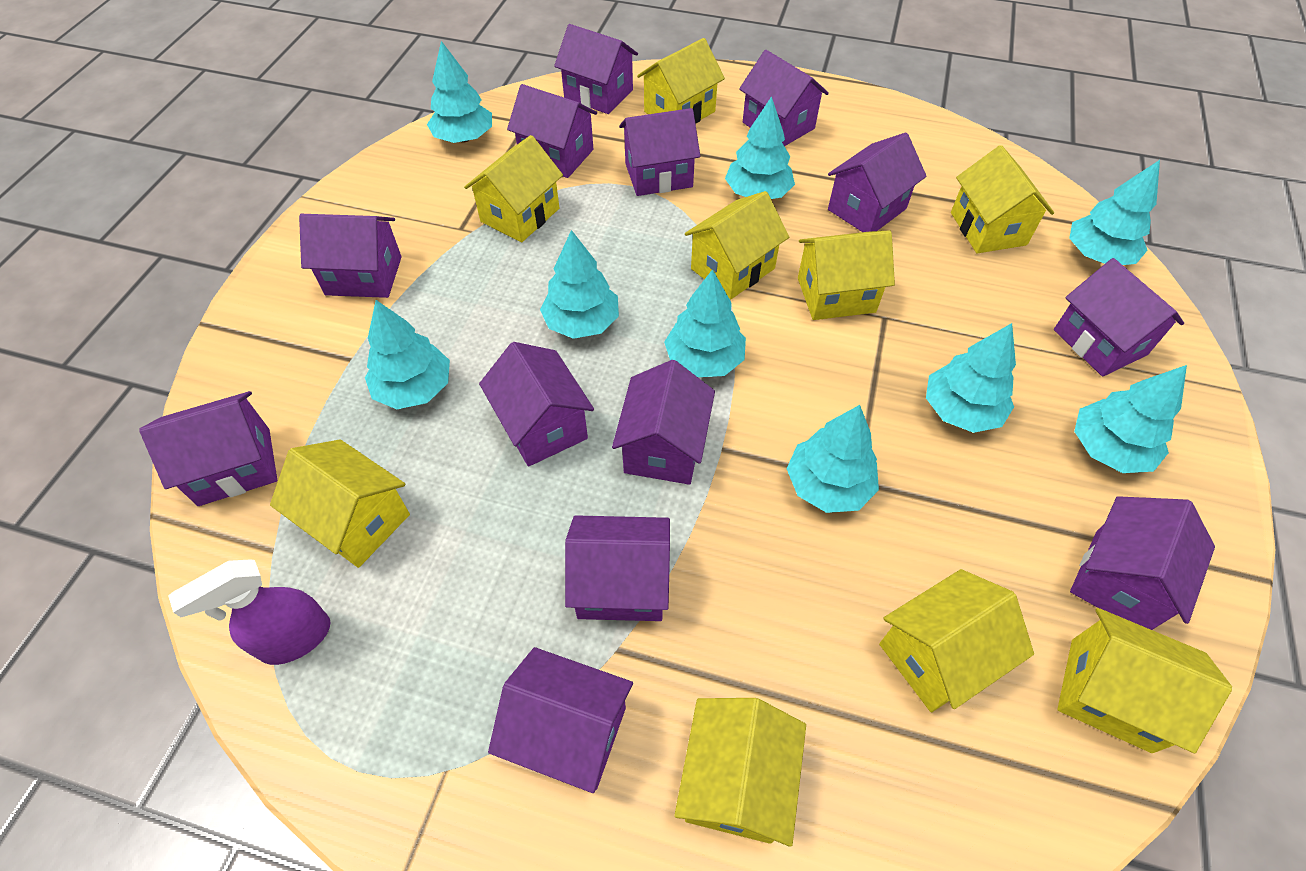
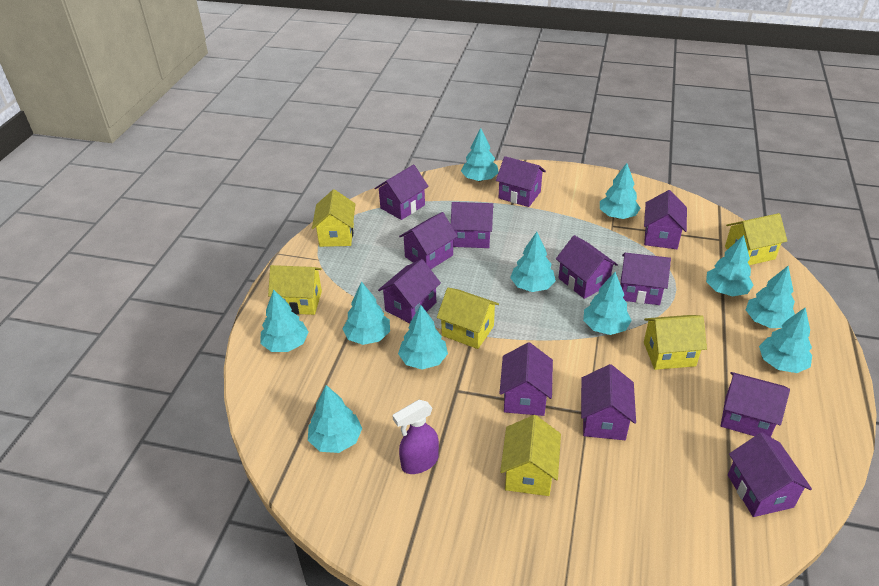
purple house: [139,391,277,506] [299,214,402,298] [479,342,594,467] [488,647,633,793] [507,84,597,178] [554,24,638,114] [565,515,670,621] [612,360,715,485] [619,108,700,196] [739,50,829,146] [828,133,927,232] [1054,258,1184,377] [1070,496,1215,630] = 13 -> [374,165,429,220] [378,259,441,323] [399,212,458,269] [451,202,493,248] [496,156,546,207] [499,342,553,416] [556,235,618,299] [581,364,636,440] [621,253,671,305] [644,190,687,249] [721,372,790,437] [728,432,812,517] = 12
turquoise tree: [365,300,450,409] [427,41,492,143] [540,230,619,339] [664,269,746,377] [725,96,795,199] [787,405,879,513] [926,323,1016,433] [1069,160,1160,265] [1074,365,1187,473] = 9 -> [260,290,309,352] [308,385,362,453] [343,281,390,345] [398,305,448,370] [461,128,499,181] [510,232,556,292] [583,272,632,335] [600,163,640,219] [706,235,754,297] [746,266,795,328] [759,307,812,373] = 11
yellow house: [270,440,410,568] [464,135,563,242] [637,38,725,124] [674,698,806,847] [685,191,789,299] [798,230,895,320] [879,569,1034,712] [951,145,1054,253] [1057,608,1232,753] = 9 -> [268,265,322,315] [312,189,355,247] [437,288,499,349] [500,415,561,496] [644,315,707,370] [725,213,787,265] = 6

